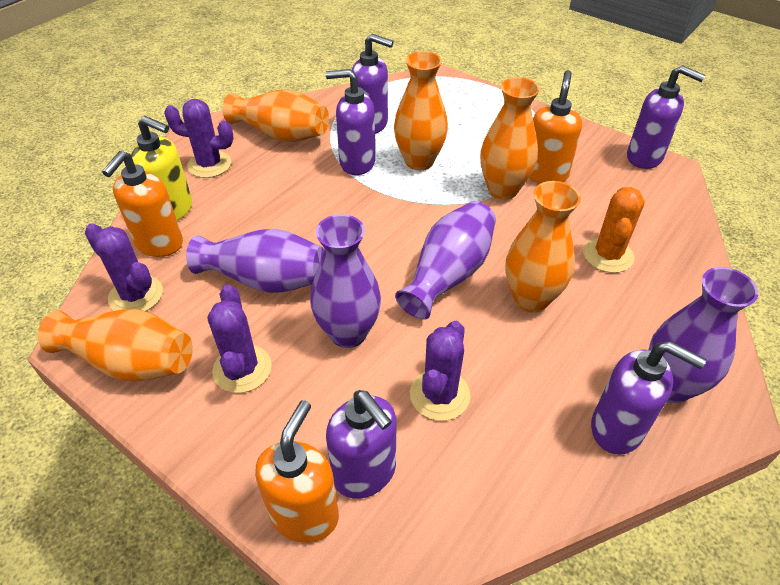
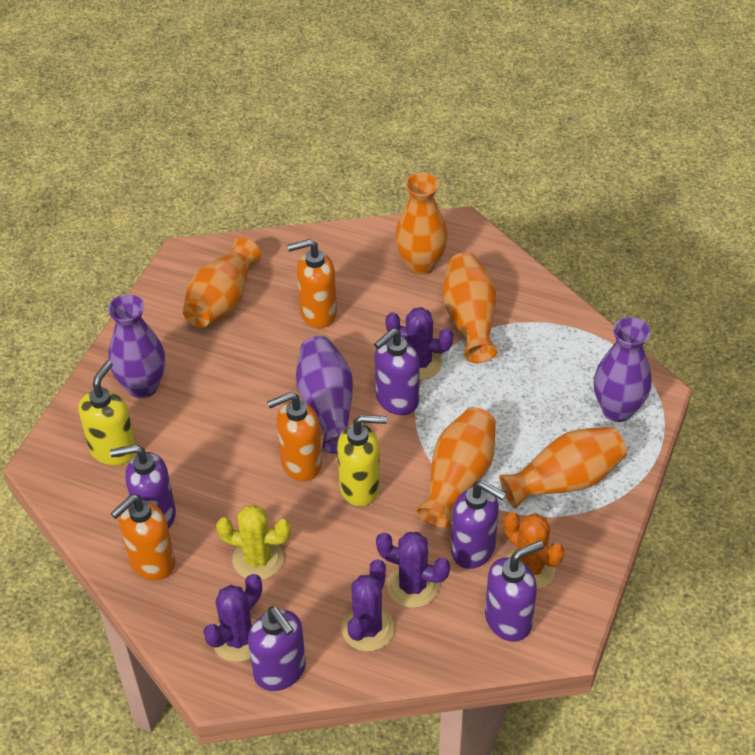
purple vase: [186,229,325,293] [310,214,381,348] [395,201,496,320] [648,267,758,403] = 4 -> [108,294,165,398] [296,336,353,453] [594,317,652,422] = 3
yellow cactus: none = 0 -> [216,505,291,580] = 1
yellow soap dispenser: [131,116,192,221] = 1 -> [78,361,136,465] [337,415,387,506] = 2

